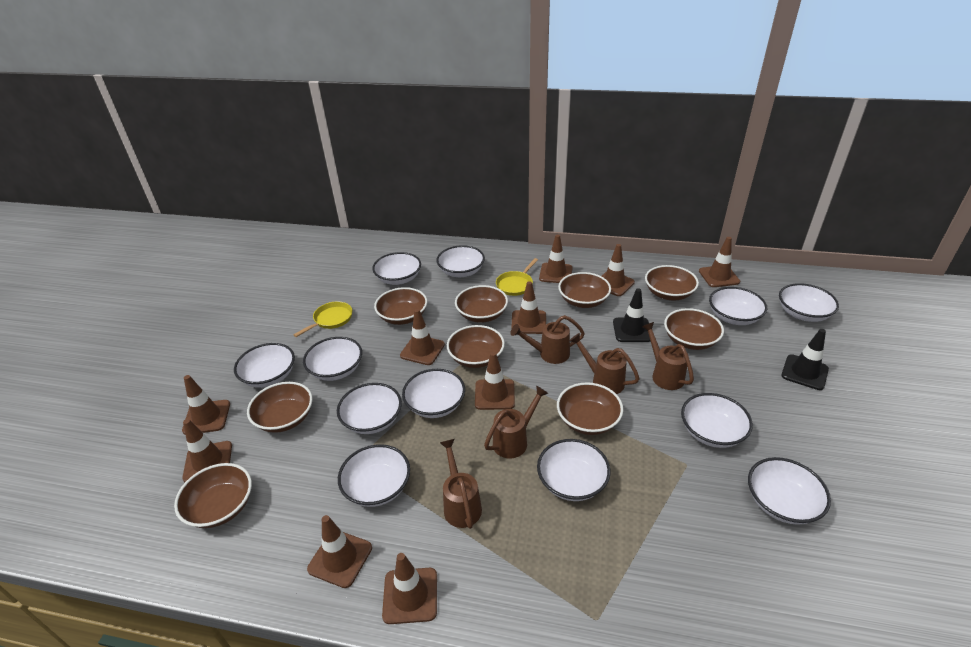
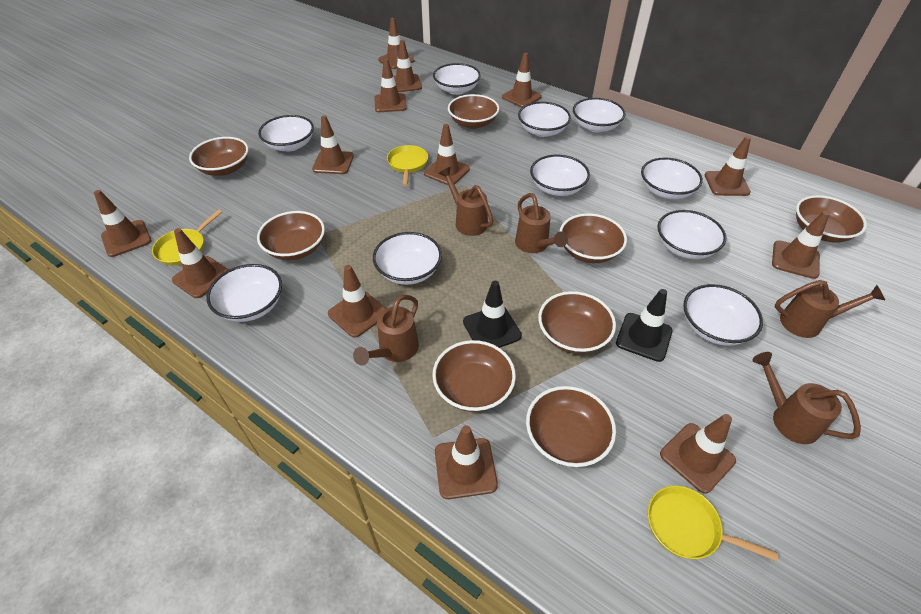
brown bowl: [174,463,252,528] [247,382,313,433] [374,287,427,325] [447,325,505,368] [455,285,508,323] [557,382,623,435] [558,272,611,308] [645,265,699,300] [664,308,724,350] = 9 -> [189,137,249,176] [257,211,325,260] [432,340,516,412] [448,94,499,129] [526,386,616,467] [538,291,616,354] [560,213,627,263] [796,195,867,243] = 8
brown traffic cone: [182,375,230,434] [182,419,232,482] [307,515,372,588] [382,553,437,624] [400,309,445,365] [475,352,515,410] [511,281,546,334] [539,234,573,283] [602,244,635,296] [699,237,740,287] = 10 -> [94,190,151,257] [172,228,229,298] [312,116,354,174] [328,265,387,338] [374,58,407,112] [378,18,414,69] [394,40,422,92] [424,124,470,185] [435,425,498,499] [502,53,542,108] [660,414,736,494] [705,136,751,196] [772,211,830,279] = 13
white bowl: [234,343,295,388] [303,337,362,381] [337,383,402,434] [338,444,410,507] [372,252,421,285] [402,369,465,418] [437,245,485,277] [537,439,610,501] [681,393,753,448] [709,287,767,325] [748,457,831,525] [779,283,839,322] = 12 -> [206,264,282,322] [258,115,314,152] [373,232,442,285] [433,63,481,95] [518,102,571,137] [530,155,590,196] [573,98,625,132] [641,157,703,199] [657,210,726,259] [683,284,763,346] = 10
yellow pan: [294,301,352,337] [496,258,538,296] = 2 -> [152,210,222,265] [387,145,428,186] [648,486,778,561] = 3

